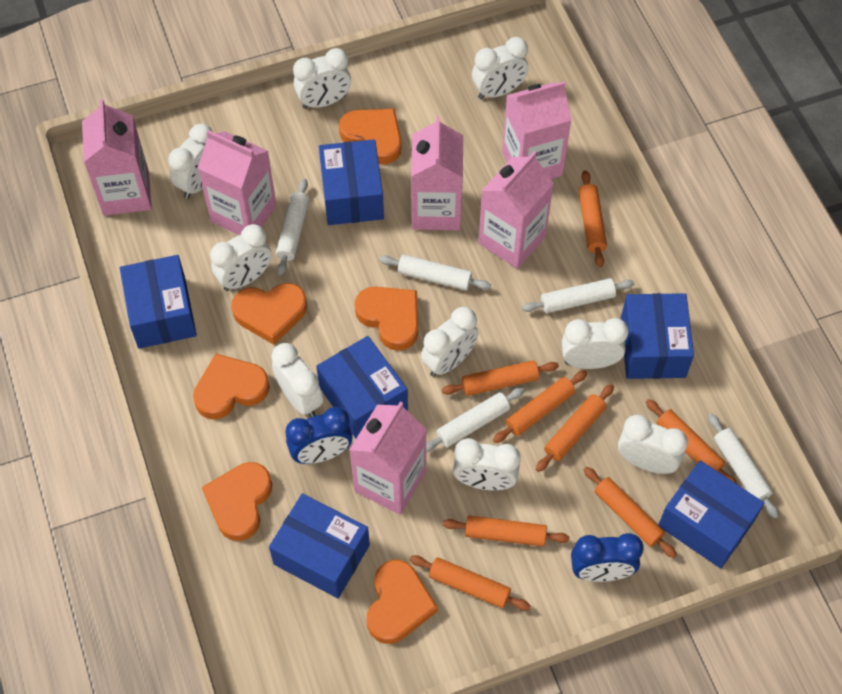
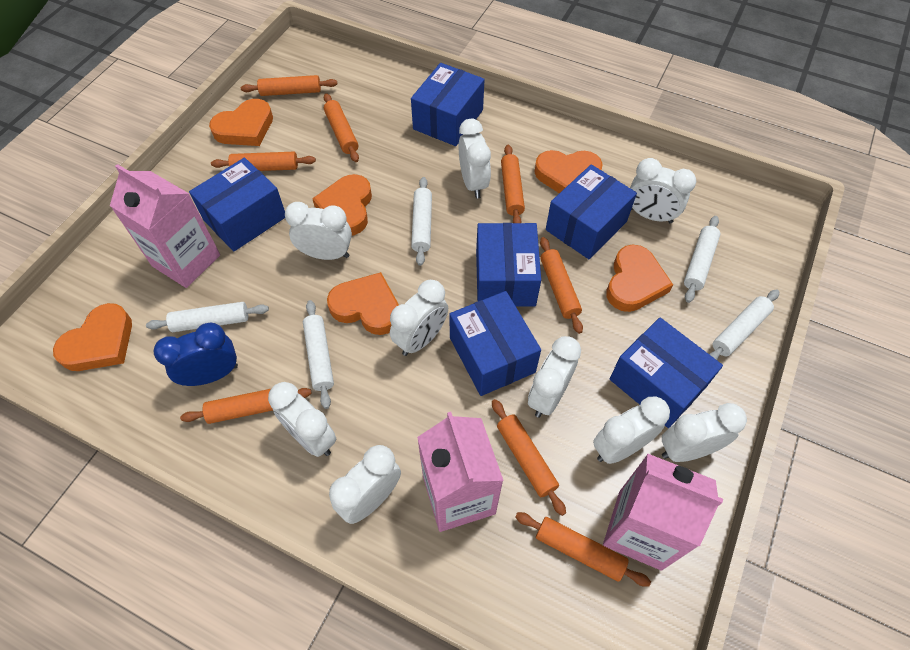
blue clock: [285,407,353,464] [571,533,644,582] = 2 -> [154,323,238,386] = 1
pink carton: [82,99,151,216] [198,130,277,235] [349,401,427,515] [411,116,463,230] [478,152,554,269] [502,81,572,179] = 6 -> [110,164,220,288] [417,412,504,532] [603,453,723,571] = 3

